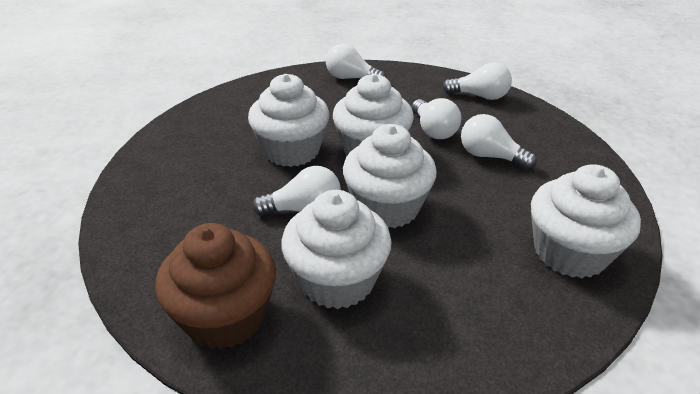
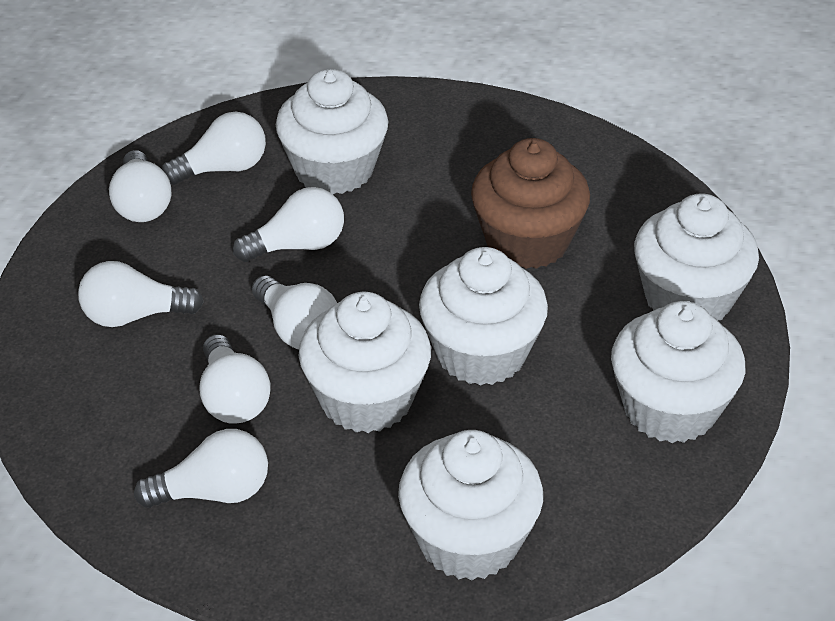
white cupcake: [248,74,329,167] [281,190,392,309] [333,74,414,156] [343,124,437,228] [531,164,641,278] = 5 -> [276,69,388,194] [298,292,431,433] [398,430,543,580] [419,247,548,386] [611,301,745,443] [634,193,759,320] = 6
white light bulb: [252,166,341,216] [326,44,386,79] [412,98,461,139] [442,62,512,100] [461,114,537,169] = 5 -> [78,261,204,327] [109,150,171,222] [134,429,268,508] [162,112,266,185] [199,334,271,424] [233,187,344,262] [252,276,337,349] = 7

